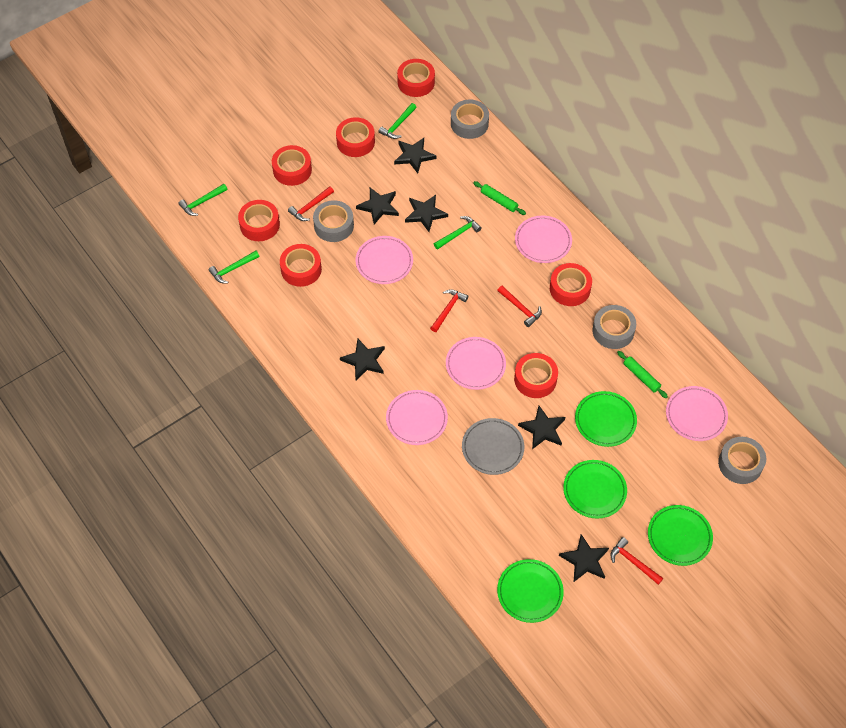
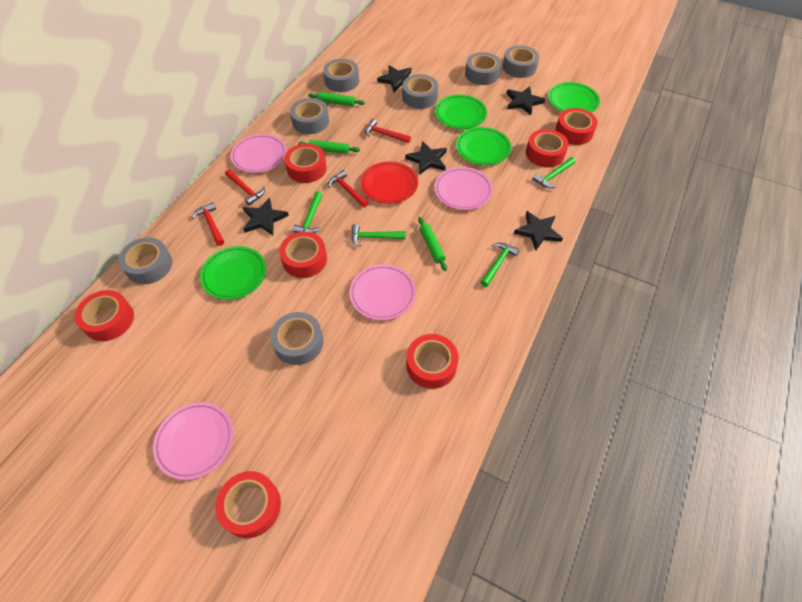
black star: [340,339,385,380] [356,188,399,225] [394,138,436,173] [405,195,448,232] [518,406,565,449] [559,534,609,582] = 6 -> [243,197,289,235] [377,65,411,92] [405,141,447,175] [506,86,545,115] [514,211,563,250] = 5
green rolling pin: [473,181,526,215] [617,351,668,398] = 2 -> [298,140,360,154] [308,92,365,106] [418,217,447,271] = 3
grey plate: [462,418,524,475] = 1 -> none = 0
grey tape: [313,200,354,242] [451,100,489,139] [592,305,636,349] [718,437,766,484] = 4 -> [118,237,172,284] [270,312,323,365] [290,98,329,134] [323,59,359,92] [402,74,438,109] [465,52,501,85] [503,45,539,78] = 7
pink plate: [356,236,413,284] [386,390,448,445] [446,337,506,390] [515,216,572,263] [666,386,728,441] = 5 -> [153,402,234,480] [231,134,287,173] [349,264,416,320] [434,167,493,210] = 4
red plate: none = 0 -> [360,161,418,204] = 1

